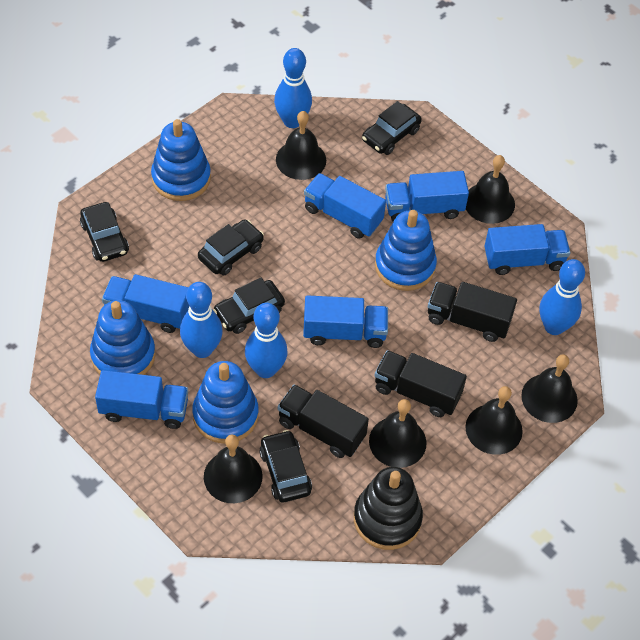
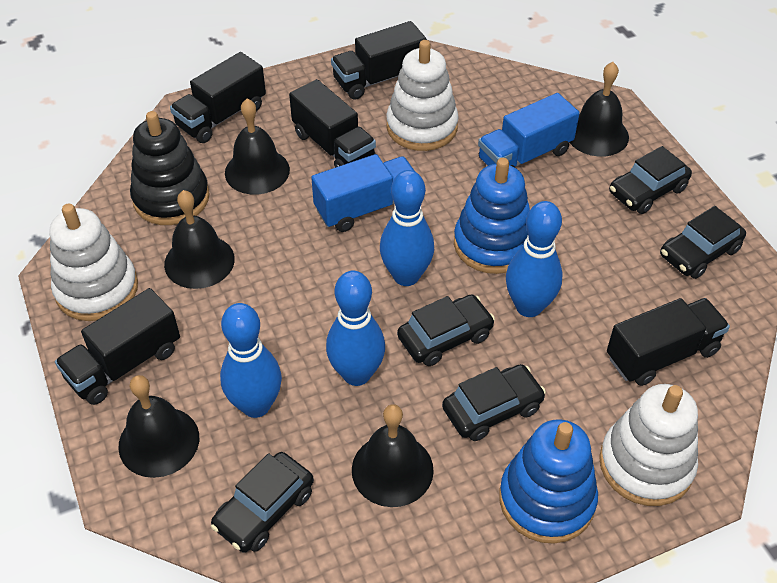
black bell: [204,435,263,503] [276,111,326,180] [369,399,426,468] [465,386,523,455] [466,155,515,224] [521,354,578,423] = 6 -> [118,375,199,478] [164,190,235,289] [225,99,290,195] [352,404,434,507] [569,62,629,157] = 5
black truck: [278,384,369,458] [375,350,467,417] [428,282,517,342] = 3 -> [55,288,180,405] [170,52,266,143] [289,79,376,168] [331,21,427,100] [607,298,730,386] = 5
blue stacking toy: [90,300,156,375] [151,119,211,201] [192,361,259,444] [375,210,437,291] = 4 -> [454,158,530,274] [499,419,598,544] = 2
blue truck: [95,370,188,429] [102,274,190,333] [303,295,388,348] [304,173,386,239] [385,171,469,222] [485,224,570,275] = 6 -> [311,154,414,232] [478,93,580,167] = 2
white stacking toy: none = 0 -> [49,204,138,321] [386,40,459,151] [599,384,698,506] = 3

